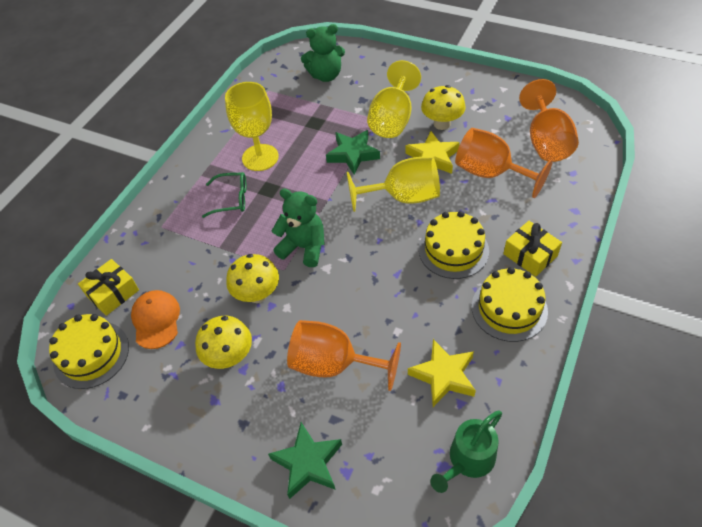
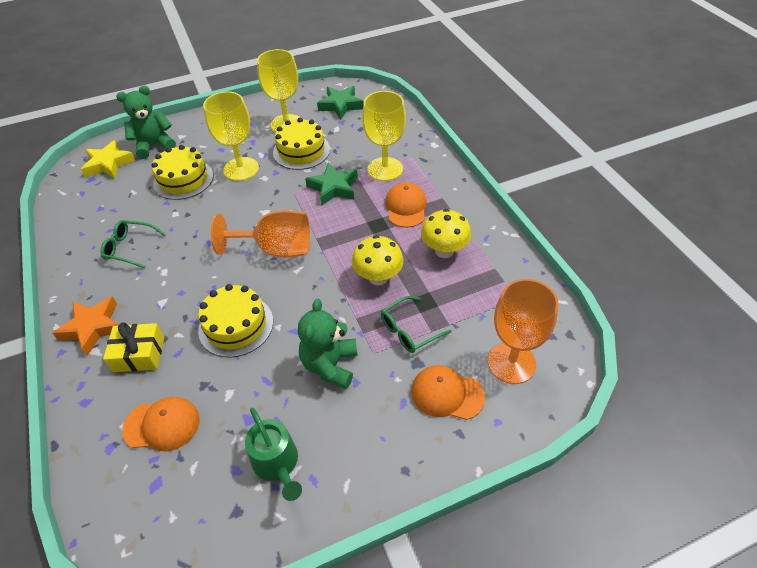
green glasses: [202,172,246,218] = 1 -> [101,220,166,269] [381,296,452,353] = 2
orange cap: [131,290,180,349] = 1 -> [122,397,200,451] [385,182,427,228] [411,365,485,420] = 3
orange goblet: [287,320,401,391] [455,128,553,198] [519,79,579,162] = 3 -> [211,210,310,257] [488,279,559,384] = 2
orange star: none = 0 -> [52,296,119,356] = 1
yellow gift: [78,259,139,316] [503,221,562,277] = 2 -> [103,322,164,372] = 1
yellow mushroom: [195,316,252,369] [226,254,279,303] [421,85,466,130] = 3 -> [352,235,404,286] [421,209,471,258] = 2
yellow star: [405,131,460,174] [408,339,476,407] = 2 -> [81,140,136,179] = 1

